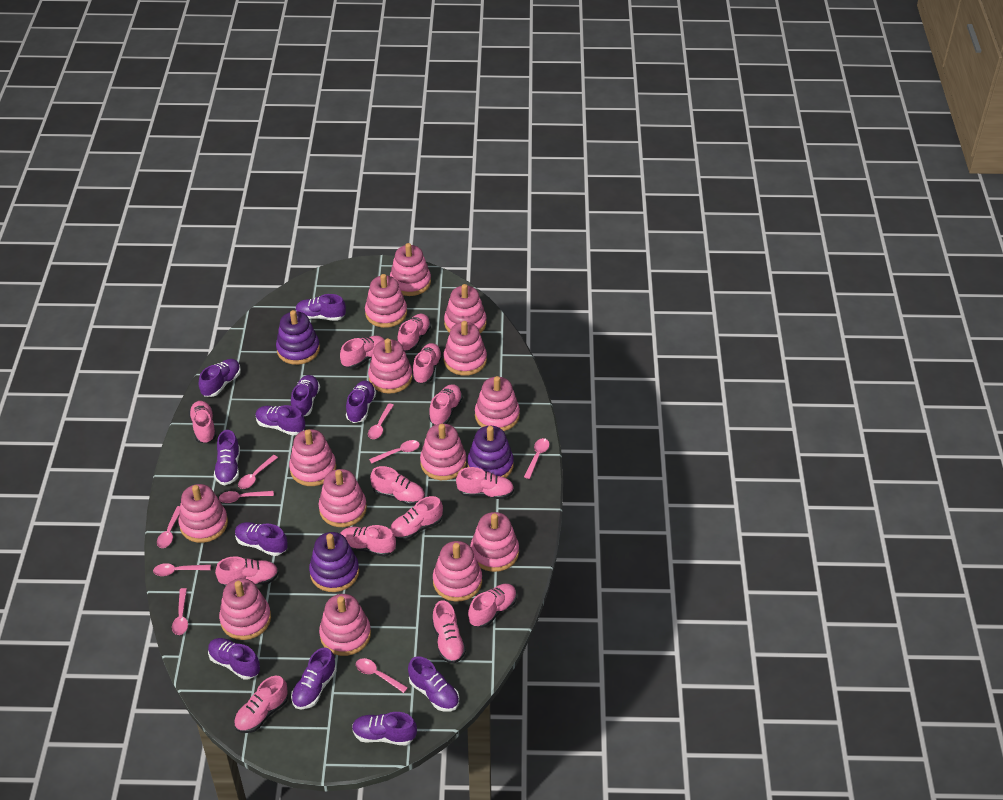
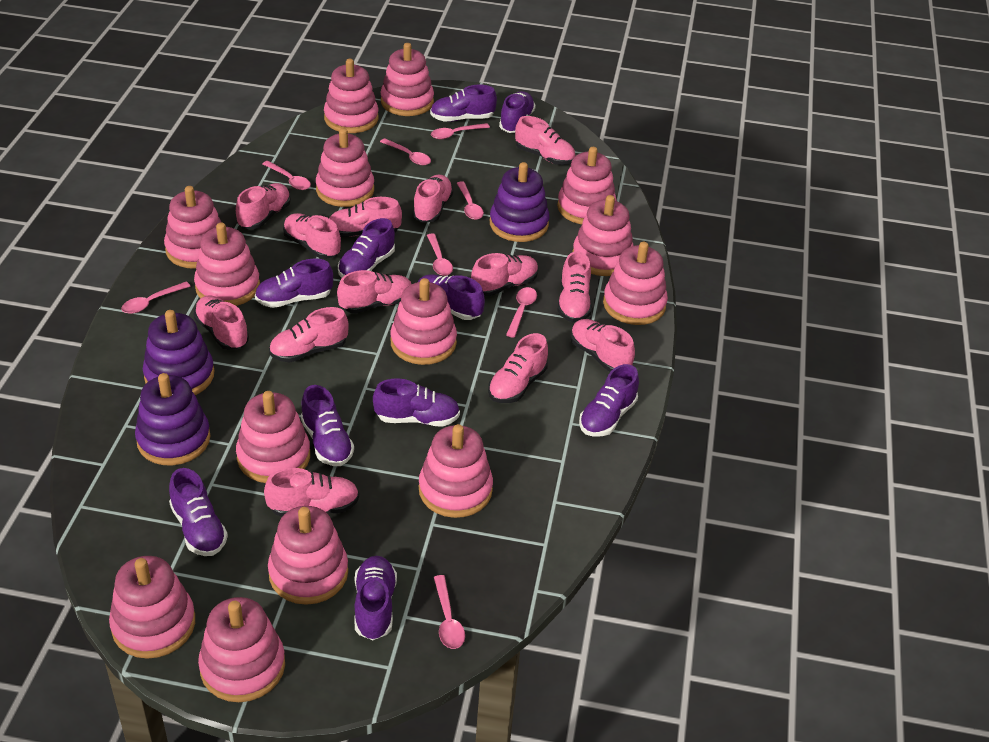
pink spoon: [153,563,211,576] [157,506,180,548] [172,588,188,635] [219,491,274,503] [238,455,278,489] [356,658,408,693] [368,403,394,439] [369,440,420,463] [524,438,549,479] = 9 -> [121,282,191,314] [263,161,311,190] [380,138,431,165] [427,233,453,276] [431,123,490,139] [434,575,465,649] [457,181,484,220] [506,287,537,338] = 8
purple shoe: [199,359,241,397] [208,638,260,680] [214,430,240,485] [235,522,288,556] [255,405,305,435] [291,375,320,416] [291,648,336,709] [295,294,346,321] [346,381,376,423] [352,712,417,746] [408,656,459,712] = 11 -> [169,468,228,556] [255,259,333,308] [301,385,354,466] [338,218,395,278] [354,556,397,640] [373,378,460,427] [418,274,485,320] [430,85,497,122] [499,91,536,133] [579,364,639,436] = 10

